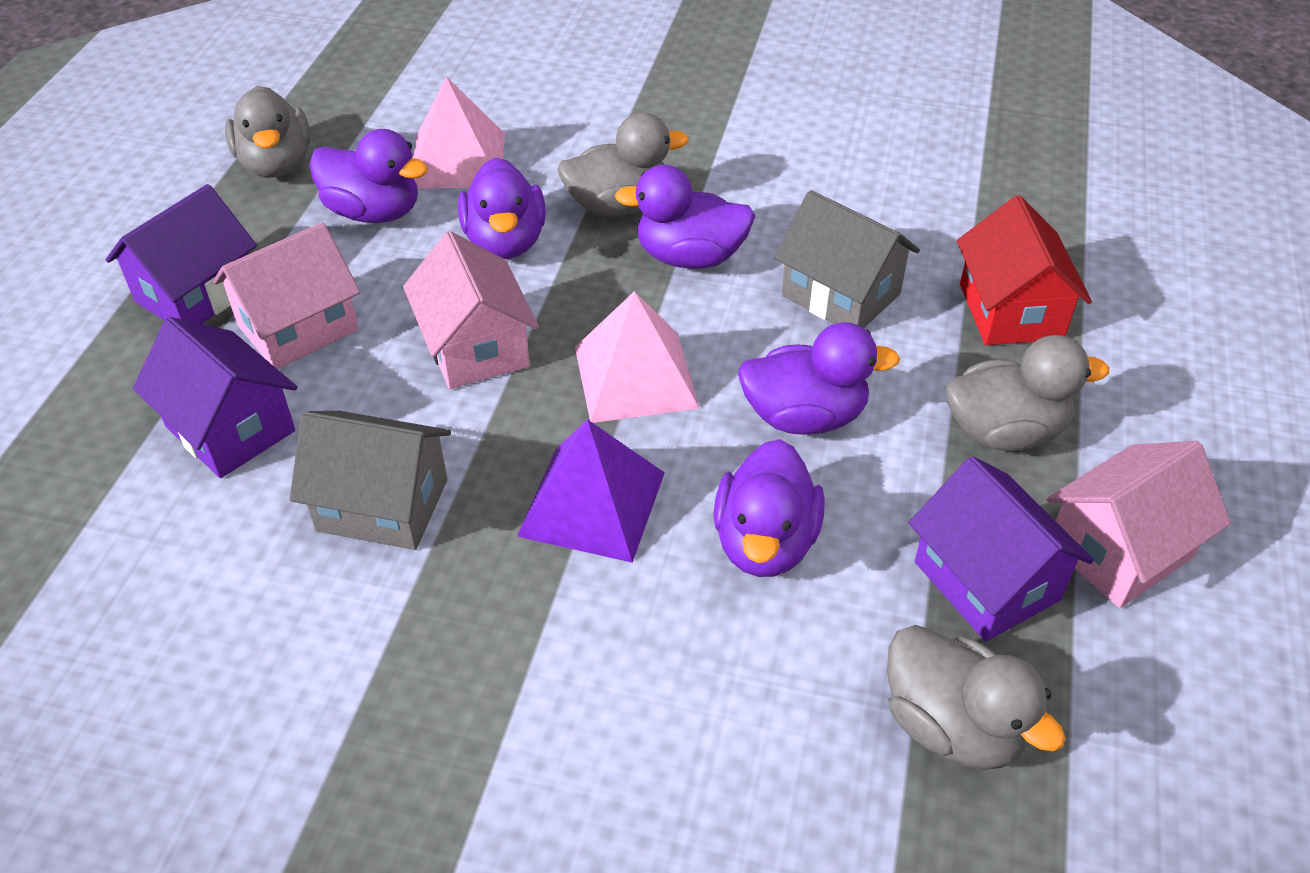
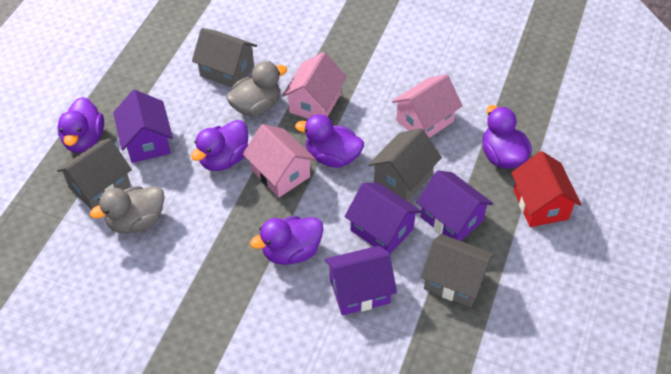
grey duck: [225,86,310,178] [558,112,689,216] [887,625,1066,770] [946,335,1109,451] = 4 -> [90,186,164,234] [226,61,287,116] = 2
grey house: [290,411,451,550] [774,190,920,328] = 2 -> [57,138,132,210] [192,28,257,87] [368,128,442,201] [421,234,495,307] = 4
pink pyramid: [413,77,505,189] [575,291,699,423] = 2 -> none = 0
purple house: [106,184,257,324] [133,317,297,478] [909,456,1094,641] = 3 -> [113,90,173,163] [325,246,397,315] [345,183,422,254] [416,170,493,241] = 4
purple pyramid: [517,419,665,563] = 1 -> none = 0

